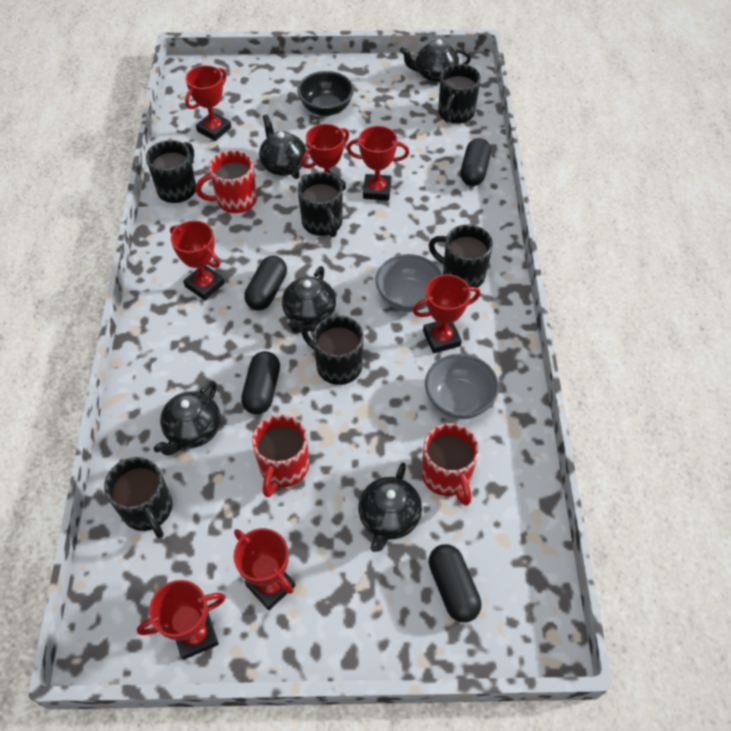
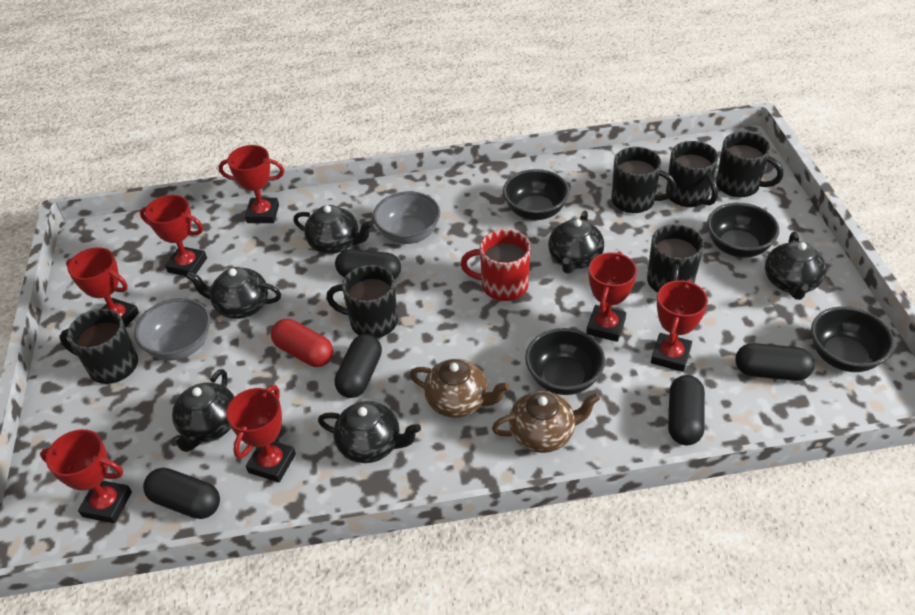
black bowl: [297,71,354,116] = 1 -> [503,169,569,220] [525,328,605,395] [707,203,779,257] [811,306,895,372] = 4
black capsule: [241,351,280,415] [244,256,287,310] [429,544,481,623] [460,138,491,186] = 4 -> [143,468,220,519] [335,249,401,280] [335,334,382,398] [668,375,705,445] [735,343,815,381] = 5
black teapot: [154,381,221,456] [259,114,306,179] [282,266,336,334] [358,462,422,552] [400,39,471,82] = 5 -> [170,369,234,452] [186,267,281,319] [293,205,373,254] [318,401,421,463] [548,211,604,274] [765,232,826,300] = 6
brown teapot: none = 0 -> [409,359,510,418] [492,391,600,453] = 2
red capsule: none = 0 -> [271,319,333,367] = 1
red mug: [196,150,257,213] [252,415,309,497] [422,423,479,506] = 3 -> [460,229,531,301] = 1

